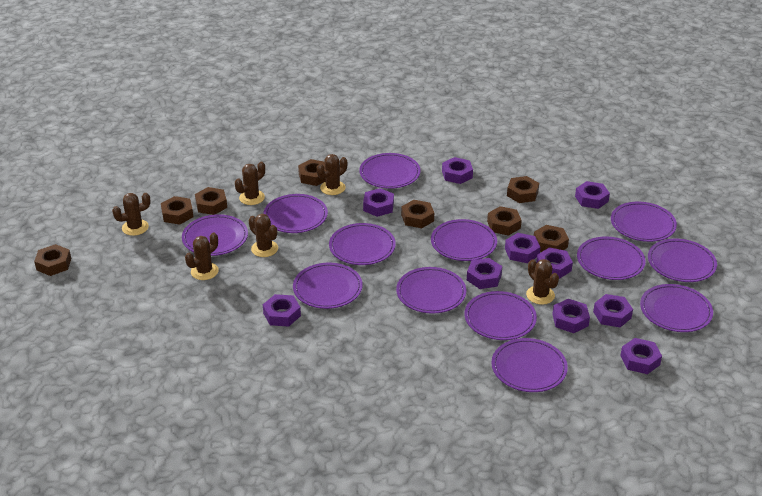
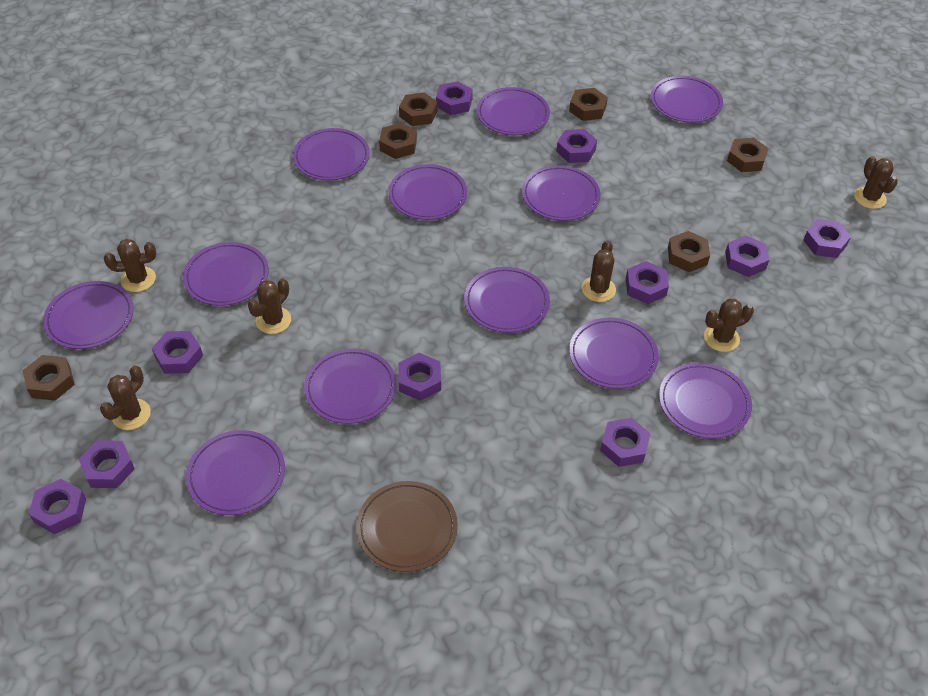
brown nut: [34,244,71,276] [161,196,193,225] [195,187,227,215] [298,159,325,186] [401,200,434,228] [487,206,522,236] [507,176,539,203] [534,225,569,252] = 8 -> [23,355,75,401] [379,123,417,159] [399,92,437,126] [569,88,608,121] [668,231,710,272] [727,138,769,172] = 6
brown plate: none = 0 -> [356,481,458,572] = 1
purple plate: [182,214,248,256] [263,194,328,233] [293,263,363,309] [329,223,396,265] [359,153,421,189] [396,267,466,314] [431,219,497,261] [465,291,537,340] [492,338,568,392] [577,237,646,280] [611,202,677,242] [640,284,713,332] [648,239,717,282] = 13 -> [43,281,134,349] [183,242,269,306] [186,430,285,515] [293,128,370,180] [304,348,397,424] [388,164,467,220] [464,267,550,333] [477,87,550,135] [522,165,601,221] [569,317,659,389] [651,76,723,123] [659,362,752,439] = 12

